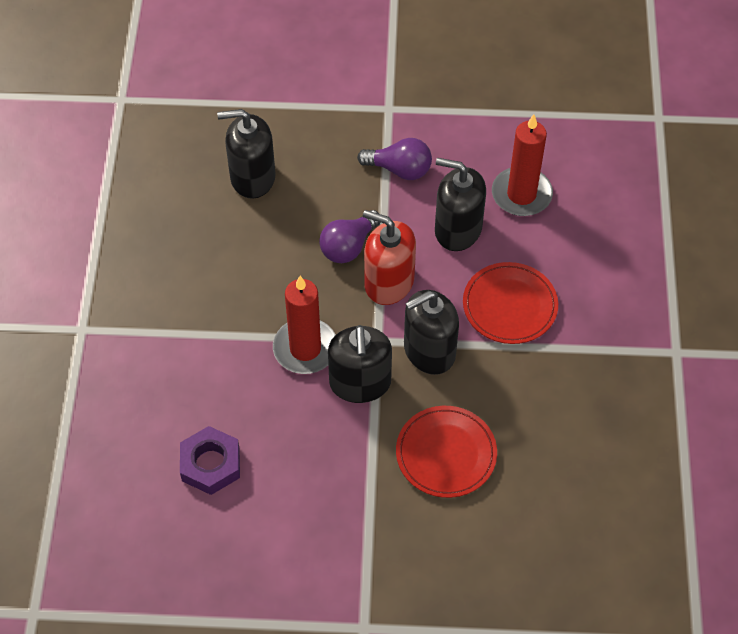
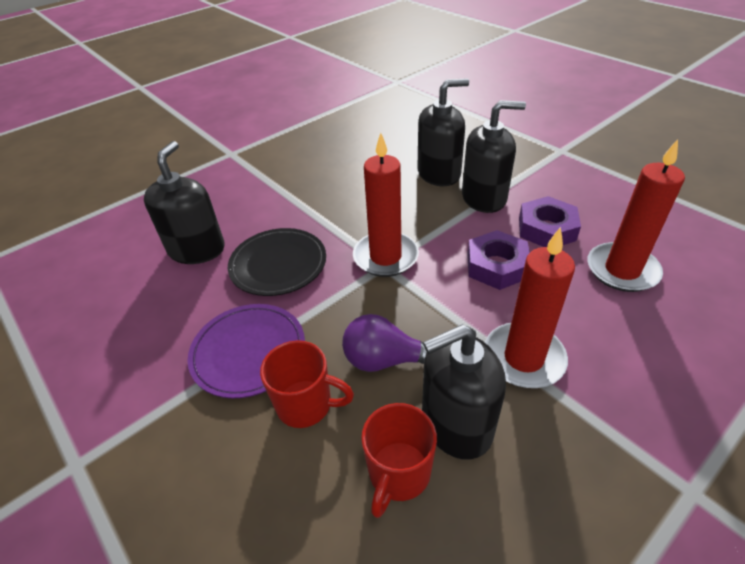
black plate: none = 0 -> [228,228,326,296] = 1
purple light bulb: [319,210,381,263] [357,138,432,180] = 2 -> [342,314,427,372] = 1
purple nut: [180,426,240,495] = 1 -> [467,230,530,290] [519,196,581,247] = 2
purple plate: none = 0 -> [187,304,305,399] = 1
red candle: [273,276,336,374] [492,114,553,216] = 2 -> [353,133,419,277] [485,227,575,388] [588,139,685,292] = 3
red mug: none = 0 -> [260,341,354,428] [361,403,437,518] = 2
red plate: [396,406,497,498] [463,262,558,344] = 2 -> none = 0
red soap dispenser: [363,210,416,305] = 1 -> none = 0

